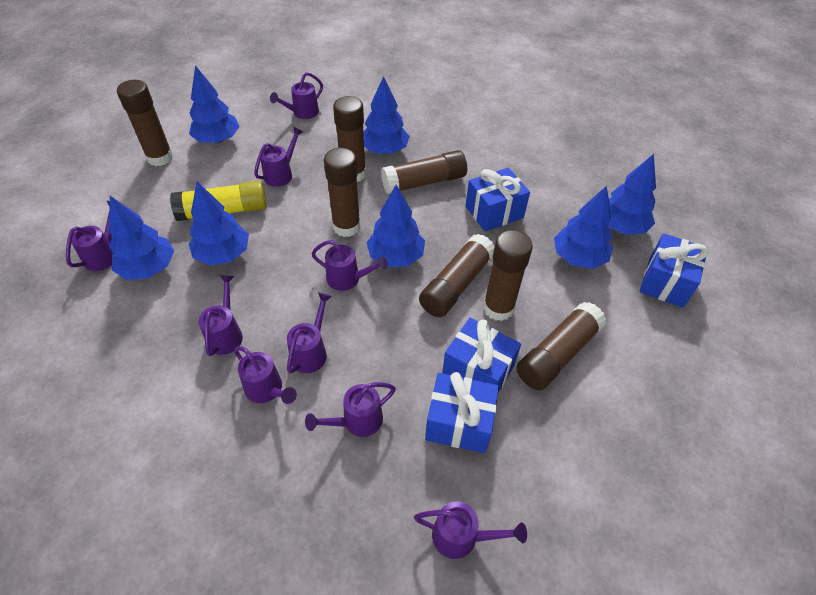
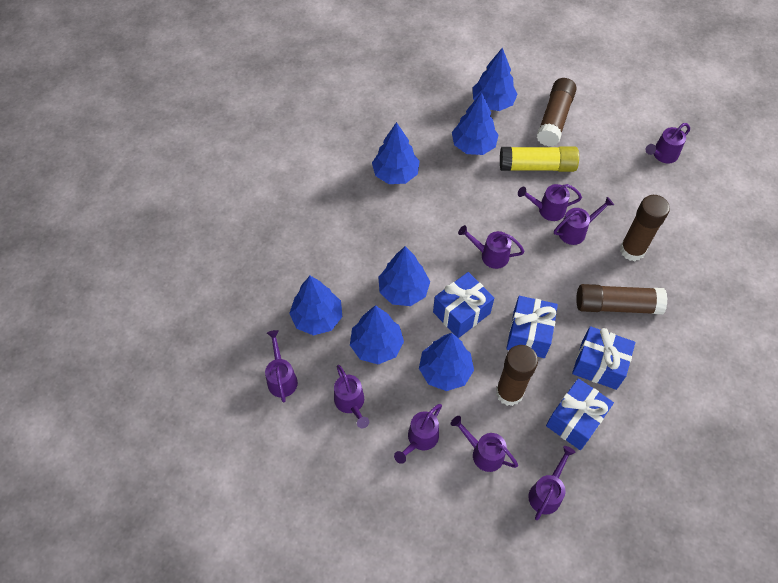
brown glue stick: [117,80,173,166] [324,148,361,237] [333,96,366,182] [381,150,467,194] [419,234,495,317] [483,230,533,321] [516,302,606,390] = 7 -> [496,345,538,406] [536,78,577,146] [576,284,668,314] [620,195,670,261] = 4

